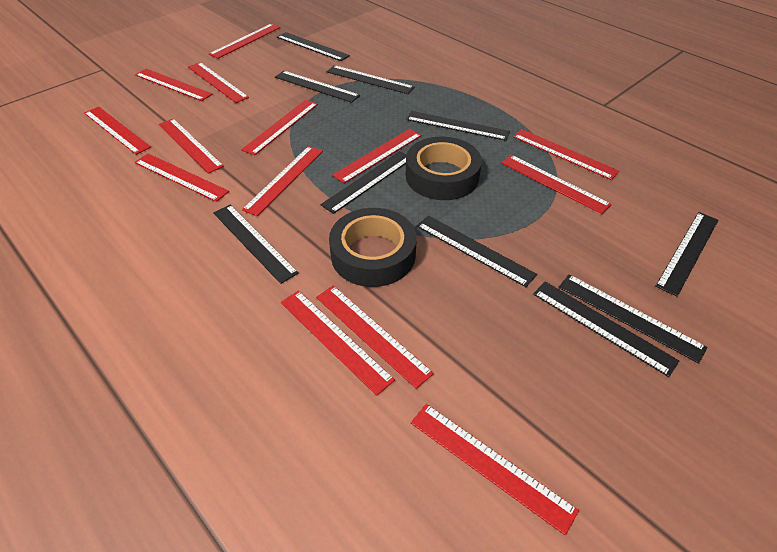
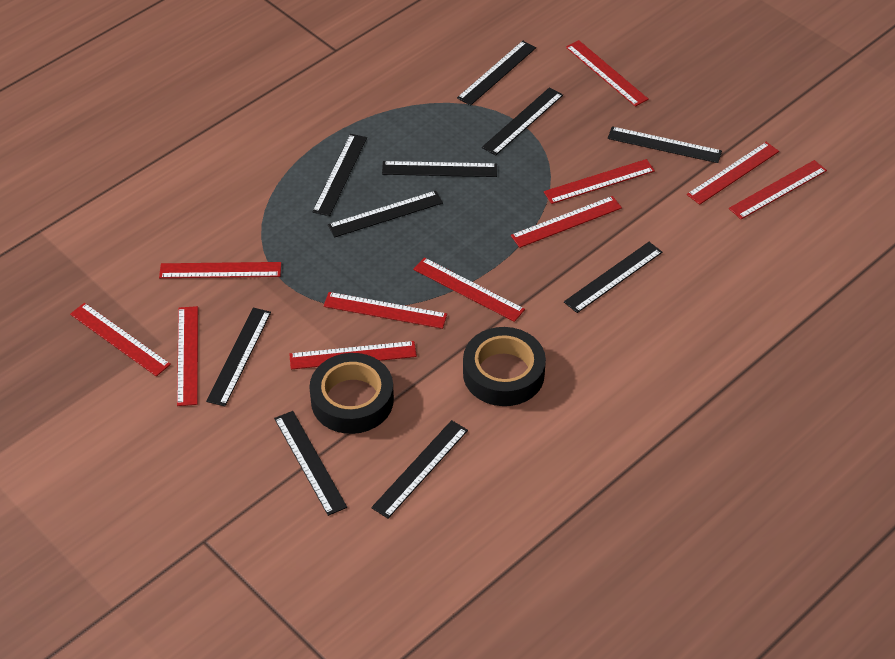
red ruler: [84,107,151,155] [135,69,212,101] [135,154,229,202] [159,118,224,174] [188,62,249,103] [209,24,281,59] [241,100,318,156] [242,146,323,216] [281,291,395,396] [316,285,434,389] [332,129,421,184] [411,404,579,535] [501,155,612,214] [513,129,619,180] = 14 -> [70,303,171,376] [159,262,281,278] [177,306,198,406] [289,341,417,369] [323,292,447,329] [413,257,525,322] [511,196,622,248] [544,159,655,204] [566,40,649,107] [687,142,779,205] [729,160,827,219] = 11

